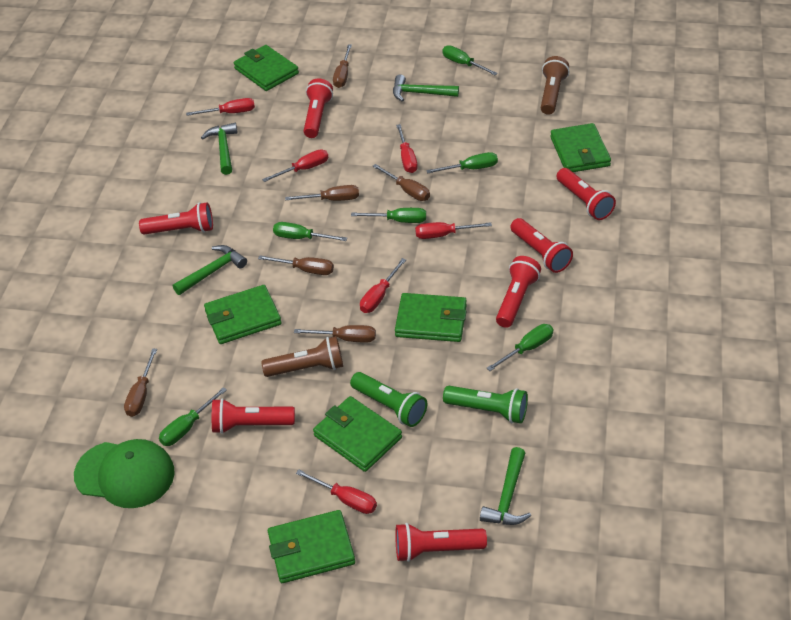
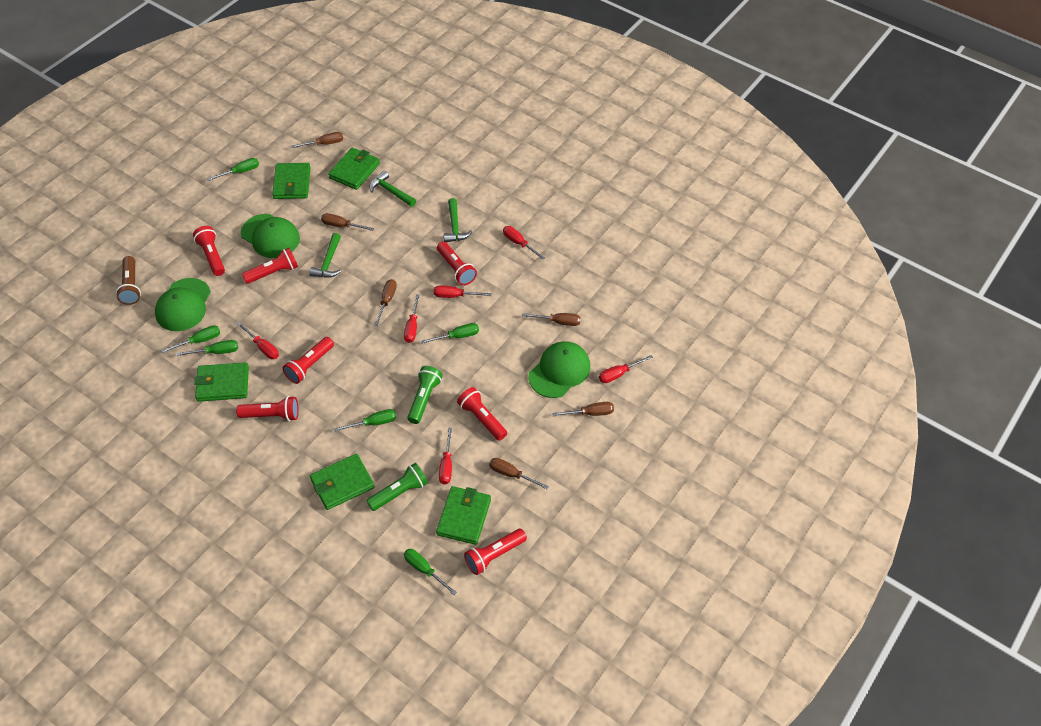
brown flashlight: [261,336,343,377] [541,56,569,115] = 2 -> [116,256,141,305] = 1
green cap: [74,439,175,508] = 1 -> [155,278,211,331] [241,214,300,258] [528,341,590,398] = 3
green hammer: [173,245,247,295] [201,123,238,175] [393,75,459,102] [480,447,531,525] = 4 -> [309,233,341,278] [370,171,416,207] [444,198,472,242] = 3
green wallet: [204,285,282,344] [234,45,299,91] [268,510,355,583] [313,396,402,472] [395,293,467,342] [550,123,611,172] = 6 -> [194,362,249,402] [272,163,311,199] [310,454,375,510] [328,148,380,190] [436,486,491,545] = 5

